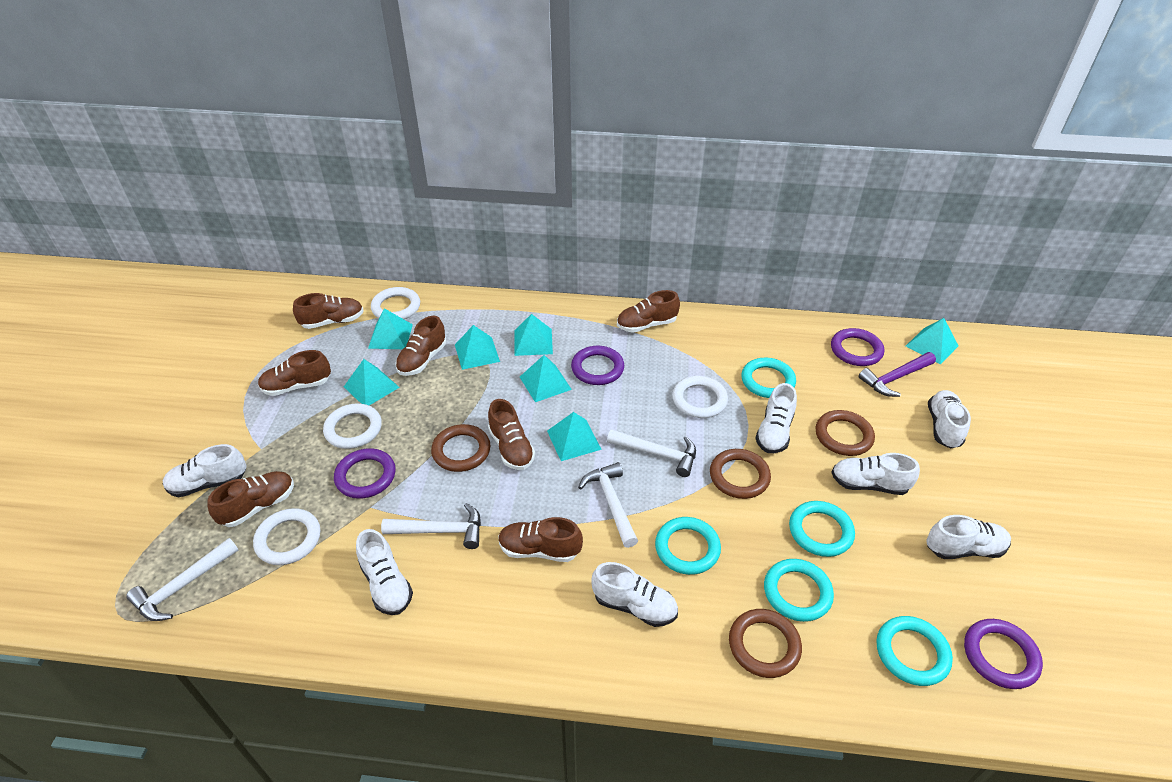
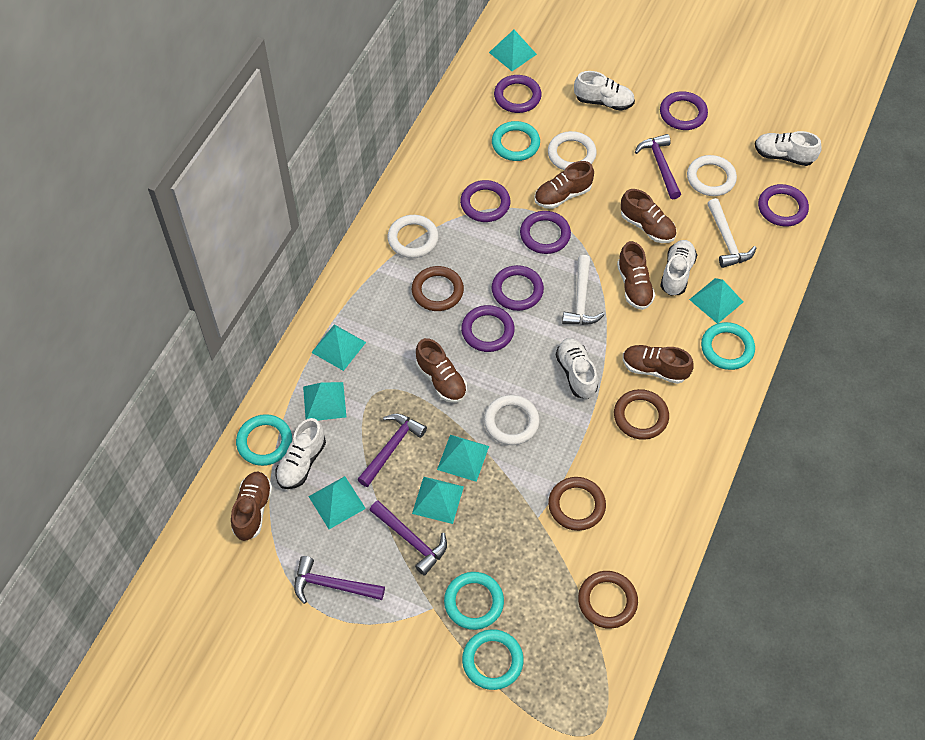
brown shoe: [208,471,294,527] [258,350,331,396] [293,293,364,329] [395,316,446,376] [488,399,535,470] [498,517,583,562] [617,290,680,333] = 7 -> [231,472,273,541] [416,338,467,403] [534,161,594,209] [617,241,655,310] [621,189,676,243] [623,345,694,384] = 6
purple hammer: [859,352,936,397] = 1 -> [294,556,385,604] [357,414,427,487] [369,500,447,576] [635,134,681,199] = 4
purple ring: [334,448,396,499] [571,346,624,385] [831,328,884,366] [964,619,1043,689] = 4 -> [460,180,510,222] [461,305,515,352] [491,265,544,311] [494,75,542,113] [520,211,571,254] [660,91,708,130] [758,184,809,226] = 7
white hammer: [126,538,238,621] [381,503,481,549] [578,462,638,548] [607,429,696,477] = 4 -> [562,255,605,325] [707,198,756,268] = 2
white shoe: [163,444,247,497] [356,529,413,615] [591,562,678,627] [755,383,797,453] [831,453,920,495] [926,515,1011,559] [928,390,971,449] = 7 -> [275,418,326,489] [556,338,598,399] [574,71,635,111] [660,240,697,296] [755,131,822,166] = 5

